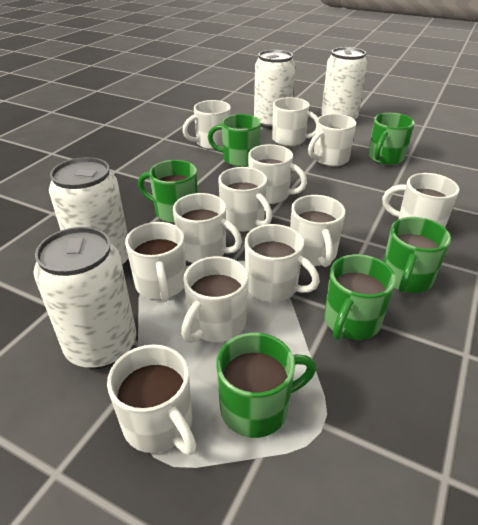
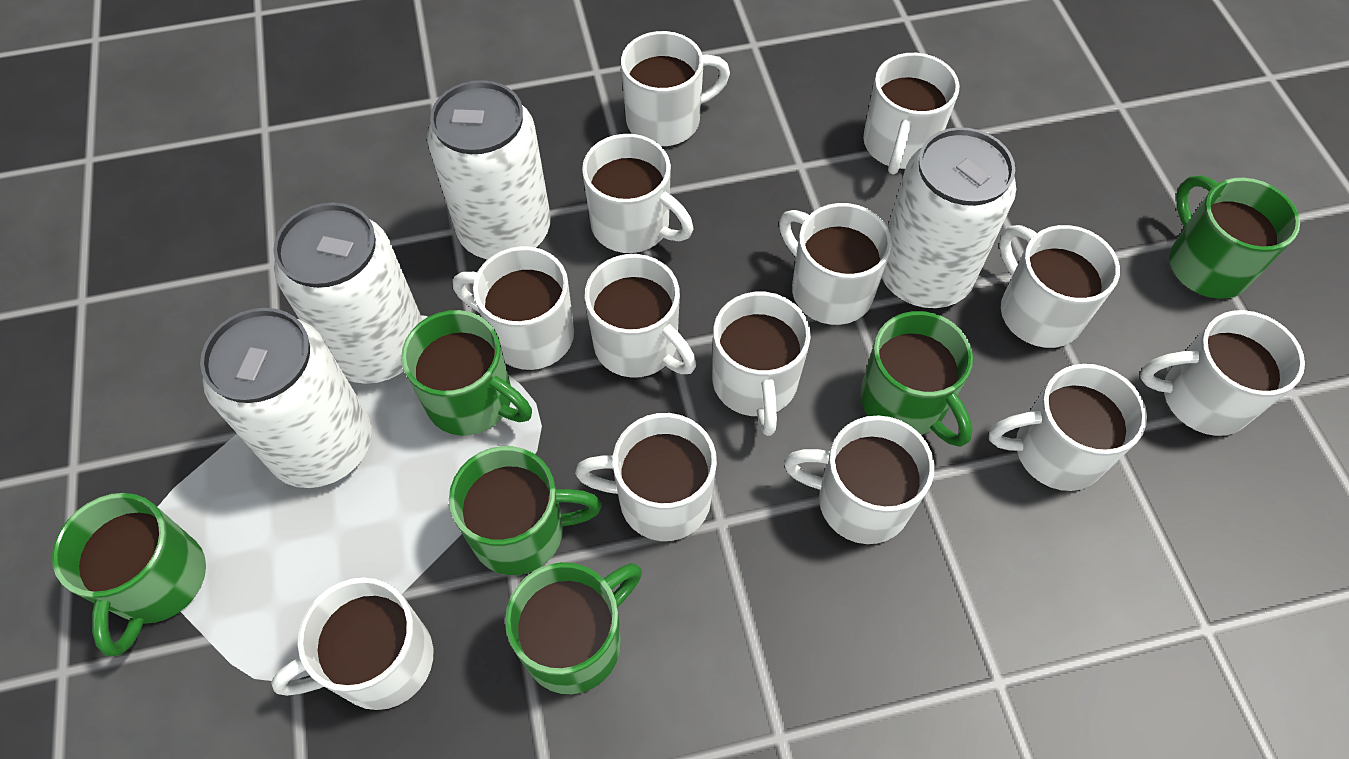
white mug: [107,345,196,455] [125,222,186,302] [173,193,242,263] [181,256,248,343] [182,100,231,150] [218,167,272,232] [245,224,320,302] [248,144,307,204] [272,97,318,146] [290,195,345,267] [308,114,356,166] [382,173,460,227] = 12 -> [271,577,433,710] [453,246,574,370] [575,413,717,541] [582,134,693,253] [585,254,696,378] [621,31,730,146] [712,292,811,436] [779,203,892,325] [784,416,934,544] [863,53,960,175] [989,364,1147,491] [999,225,1120,348] [1140,310,1305,436] = 13

